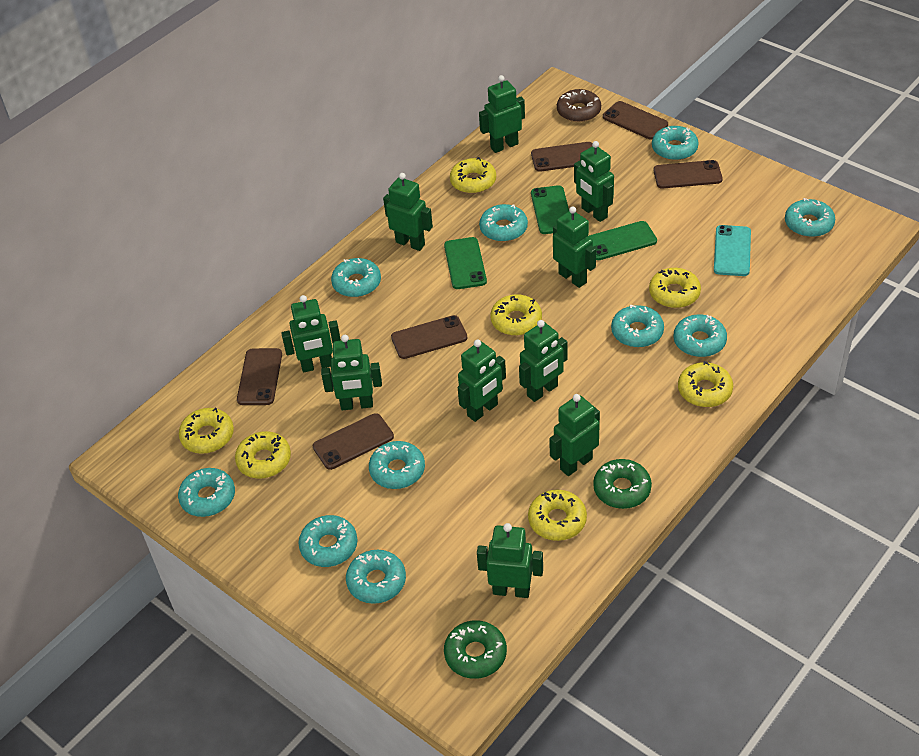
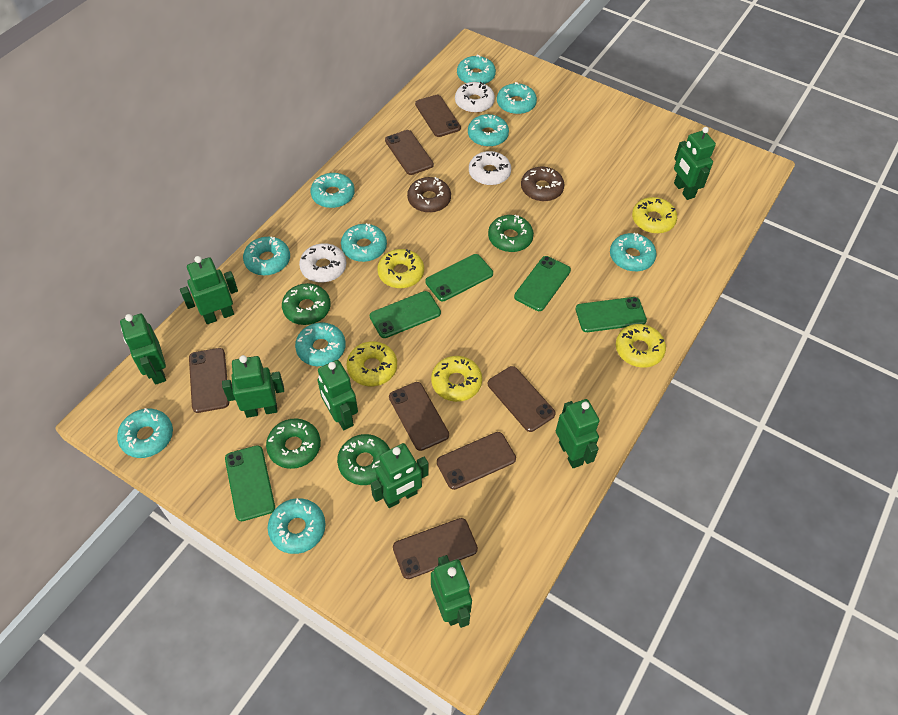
brown donut: [557,89,601,122] = 1 -> [407,177,451,213] [521,167,564,201] = 2
brown phone: [237,348,282,405] [313,413,394,470] [391,315,467,359] [531,142,592,172] [603,101,668,139] [654,160,723,188] = 6 -> [189,348,229,413] [385,130,434,175] [389,382,449,451] [393,518,478,579] [415,95,461,137] [437,432,516,490] [488,366,556,432] = 7
green donut: [444,620,507,679] [593,459,652,509] = 2 -> [266,418,321,469] [282,283,331,325] [337,434,390,485] [488,215,534,252] = 4
green phone: [444,237,487,289] [531,185,569,234] [588,221,657,260] = 3 -> [225,445,275,521] [370,291,441,338] [425,254,493,301] [514,256,571,311] [576,297,647,332] = 5
green robot: [281,295,341,372] [321,335,382,410] [383,173,433,251] [458,340,506,422] [477,523,543,598] [479,75,525,153] [519,320,567,402] [549,394,600,476] [553,206,596,288] [574,141,614,222] = 10 -> [120,314,166,385] [180,256,238,324] [222,355,284,418] [317,360,358,430] [371,443,429,508] [431,555,472,628] [556,399,600,468] [674,127,716,200] = 8
turquoise phone: [714,225,751,276] = 1 -> none = 0
white donut: none = 0 -> [299,243,347,283] [455,82,495,113] [469,151,511,185] = 3
yellow donut: [179,407,234,454] [235,431,291,479] [450,157,496,194] [490,294,542,336] [528,489,587,541] [649,268,701,308] [678,361,733,407] = 7 -> [346,341,397,386] [377,249,424,288] [431,356,482,402] [616,324,666,368] [632,197,677,234] = 5

